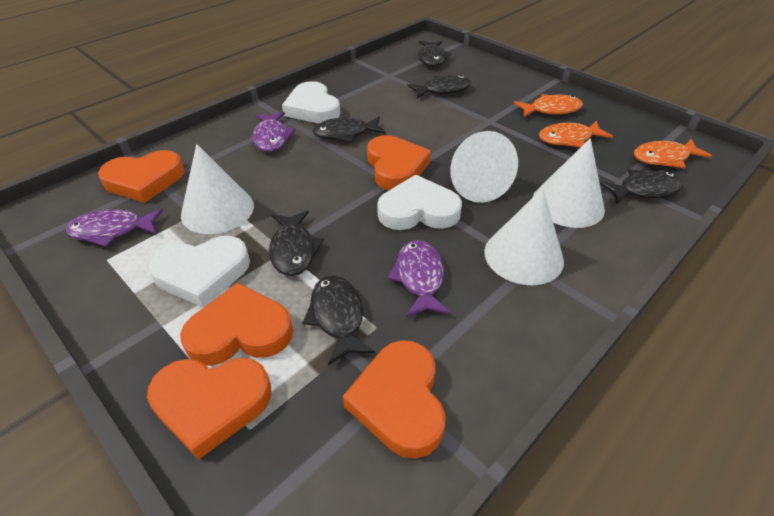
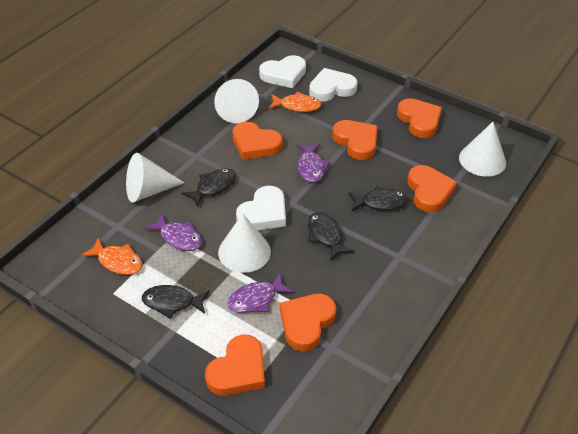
black fish: [269,211,324,276] [303,275,375,365] [313,116,386,143] [407,75,471,98] [418,41,452,66] [599,169,683,204] = 6 -> [142,285,210,319] [182,168,236,207] [308,212,354,261] [349,186,409,211] = 4
orange fish: [514,94,583,117] [539,121,613,147] [634,139,712,168] = 3 -> [81,238,142,275] [268,92,321,112] = 2
orange heart: [98,150,185,203] [147,358,272,460] [180,283,293,366] [343,340,445,459] [367,135,431,190] = 5 -> [205,335,265,396] [232,122,282,160] [280,294,336,351] [332,120,378,160] [397,98,442,138] [408,165,457,212] = 6

